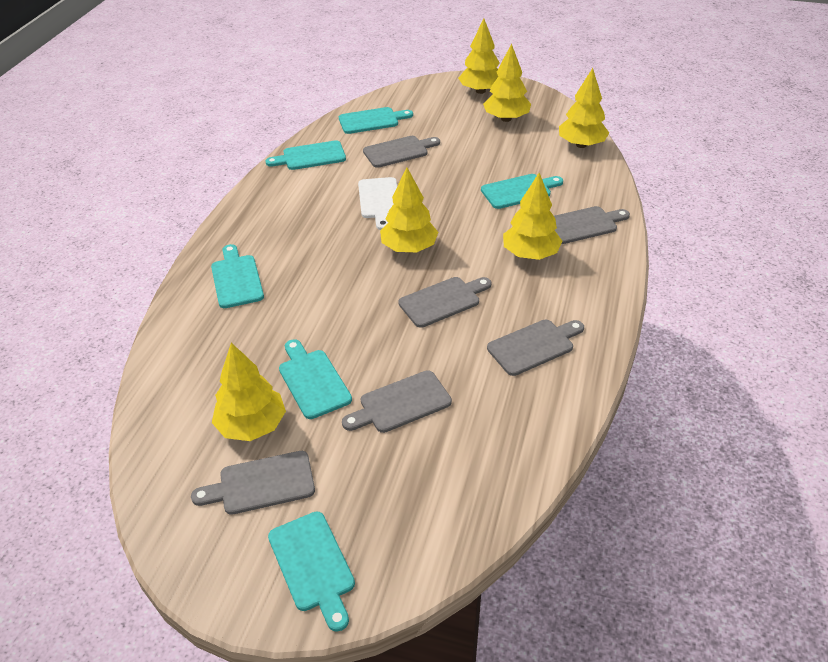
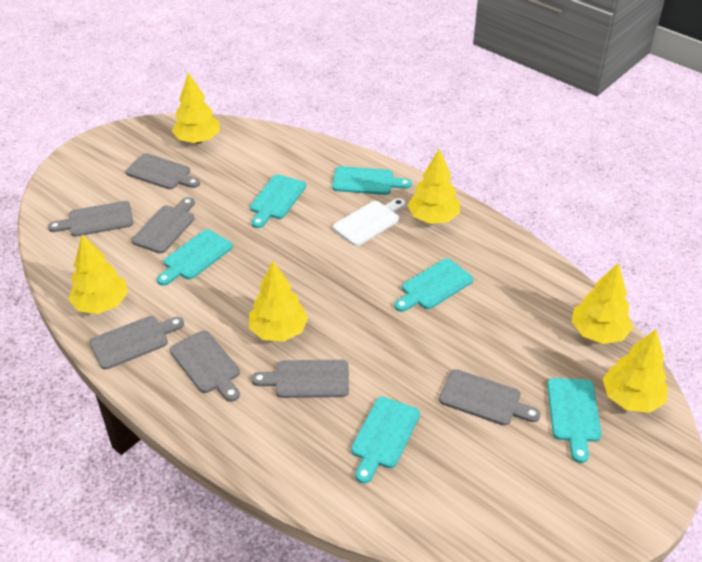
grey cutting board: [191,451,315,515] [342,370,452,433] [363,136,440,168] [398,277,491,328] [487,320,584,376] [554,206,630,244] = 6 -> [48,201,133,237] [89,316,184,369] [126,153,200,189] [132,197,195,253] [170,331,240,402] [251,360,349,398] [439,369,541,426] = 7

